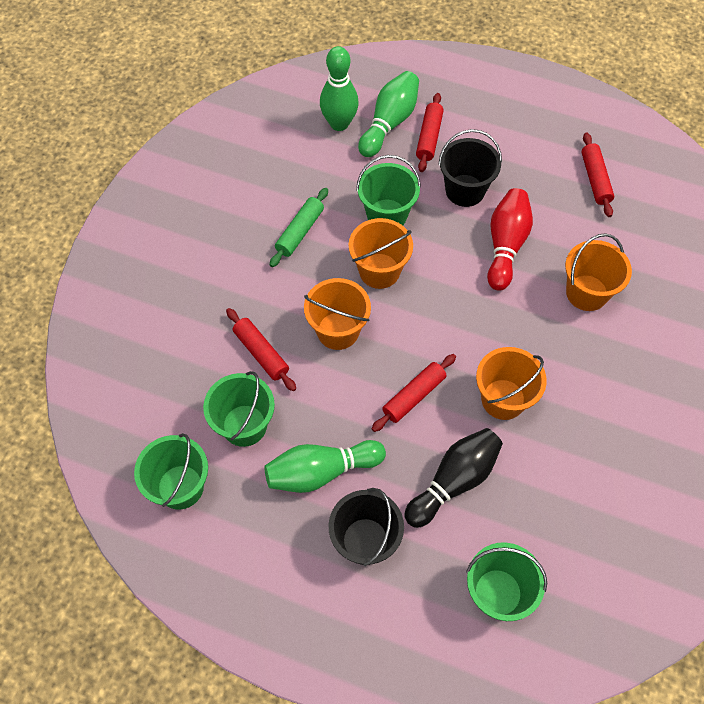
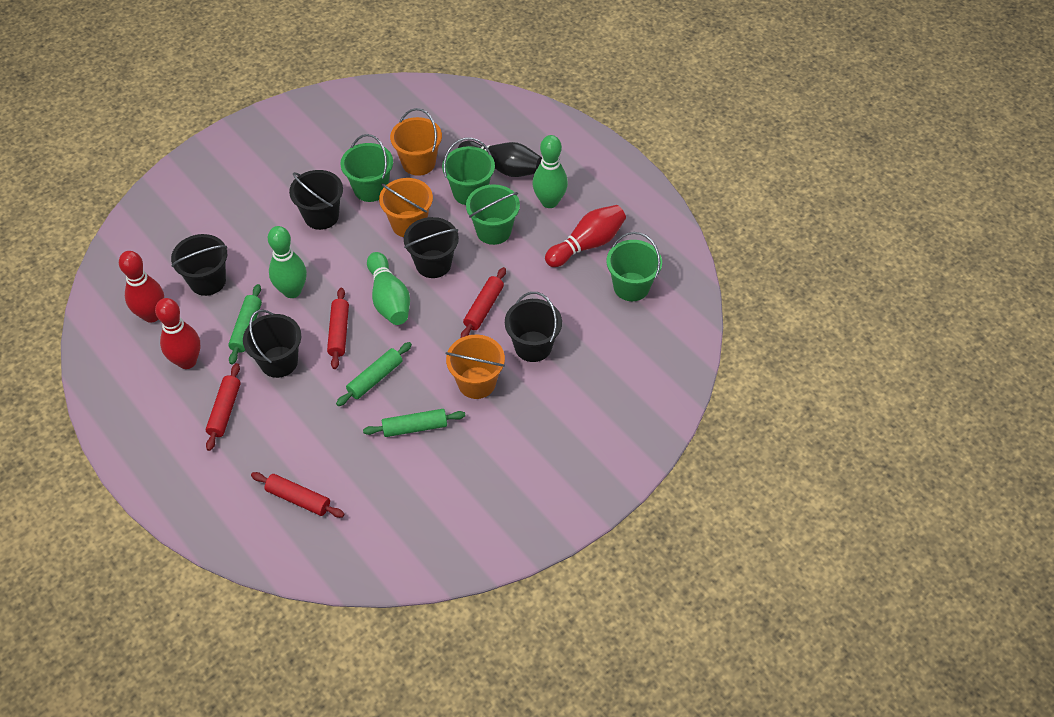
black bucket: [329,488,404,566] [438,129,502,207] = 2 -> [171,234,227,296] [243,310,301,378] [289,170,343,230] [404,217,459,278] [505,292,562,362] = 5
green rolling pin: [270,188,328,267] = 1 -> [228,284,262,365] [336,342,412,406] [363,409,466,437] = 3
orange bucket: [304,278,371,350] [349,218,413,289] [476,347,547,420] [565,233,632,311] = 4 -> [379,178,433,237] [390,108,442,176] [445,335,505,399] = 3
red bowling pin: [487,188,533,291] = 1 -> [119,251,164,323] [155,298,200,369] [545,205,626,267] = 3

